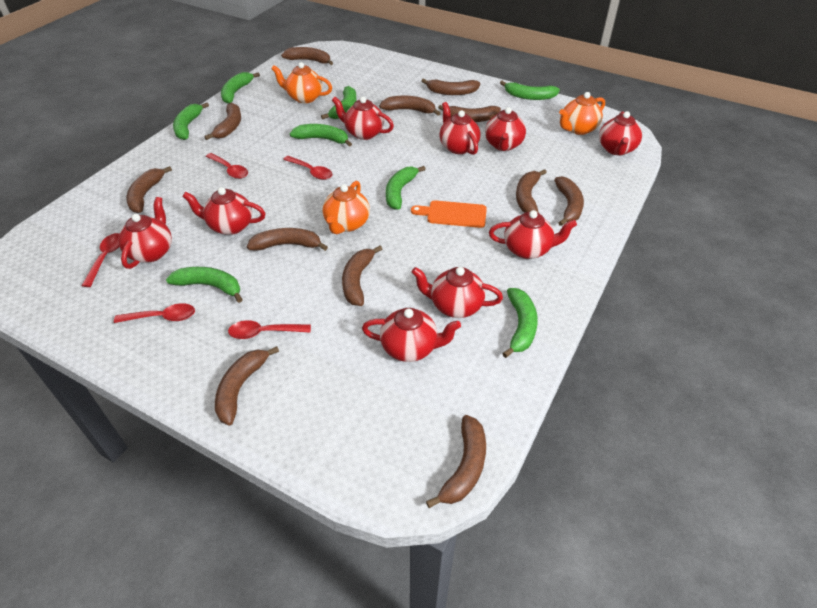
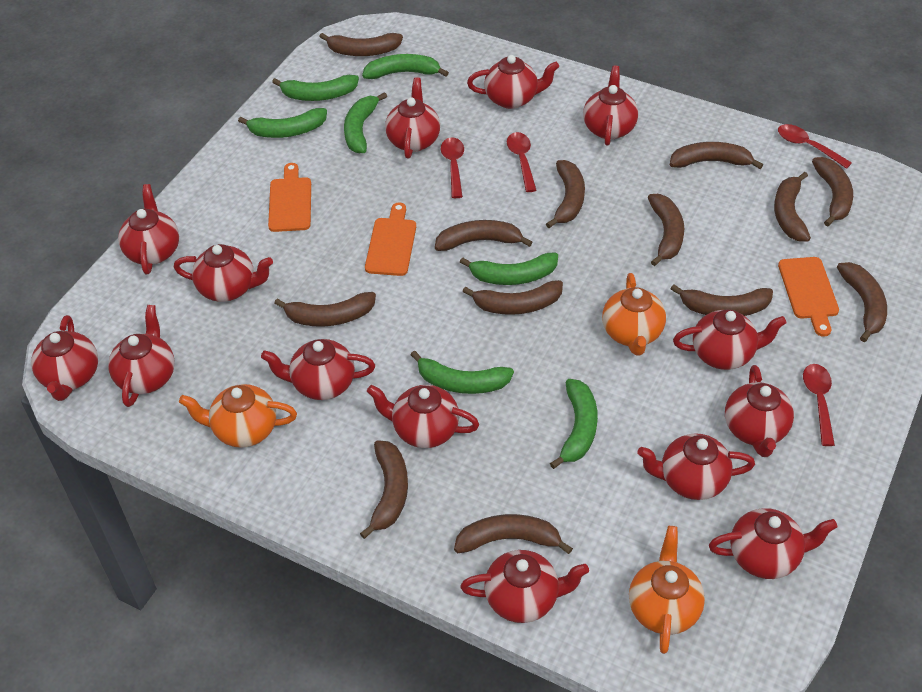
brown banana: [126,166,172,213] [204,103,241,140] [215,346,279,425] [247,228,328,251] [281,47,333,65] [342,246,382,306] [379,96,440,116] [421,78,480,95] [426,415,486,508] [438,105,501,122] [516,169,547,213] [554,176,584,226] = 12 -> [274,292,376,327] [319,33,403,56] [360,440,408,539] [435,220,532,251] [454,514,573,554] [462,280,563,315] [546,160,585,228] [648,194,684,266] [670,142,763,169] [671,284,773,316] [774,172,811,242] [812,157,853,227] [837,262,887,342] = 13
green banana: [166,267,243,303] [173,103,209,140] [221,72,260,104] [290,124,352,147] [321,86,357,119] [386,166,426,210] [500,81,560,100] [502,288,538,358] = 8 -> [238,108,327,138] [272,75,359,101] [344,92,387,153] [362,54,449,79] [411,350,514,394] [460,253,558,285] [550,379,598,469] = 7
orange cutting board: [411,200,487,228] = 1 -> [268,163,311,232] [365,203,416,276] [778,257,839,337] = 3
red spoon: [82,233,119,287] [114,303,195,323] [206,153,248,179] [228,320,311,339] [283,156,332,180] = 5 -> [441,137,464,198] [507,132,536,192] [778,124,852,169] [803,364,835,446] = 4
red teapot: [118,197,172,269] [182,187,266,235] [332,97,394,140] [362,308,461,362] [412,267,503,318] [439,102,480,155] [485,107,526,151] [489,210,577,259] [599,111,642,156] = 9 -> [31,315,98,401] [108,305,175,407] [118,184,179,274] [174,244,273,302] [261,339,375,400] [367,385,479,448] [385,77,440,159] [460,550,589,623] [467,55,559,109] [583,66,638,146] [637,433,755,500] [673,309,787,370] [709,508,837,579] [725,365,794,457] = 14

